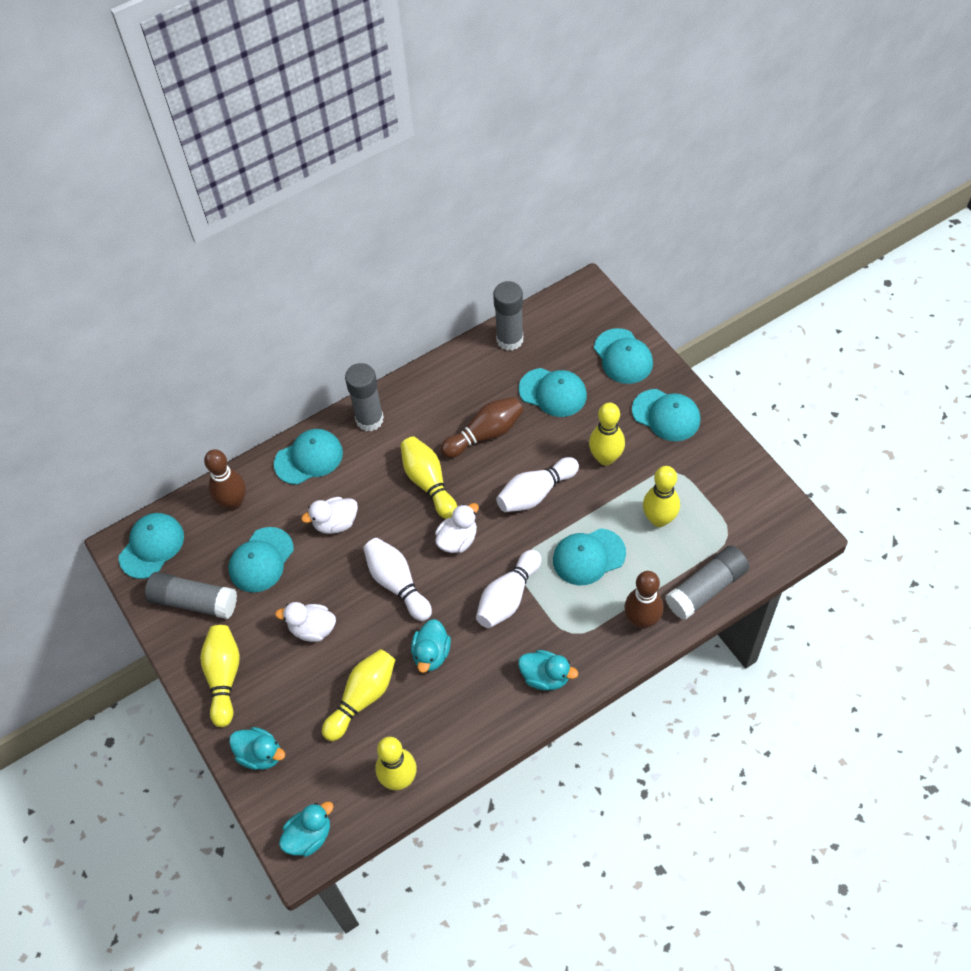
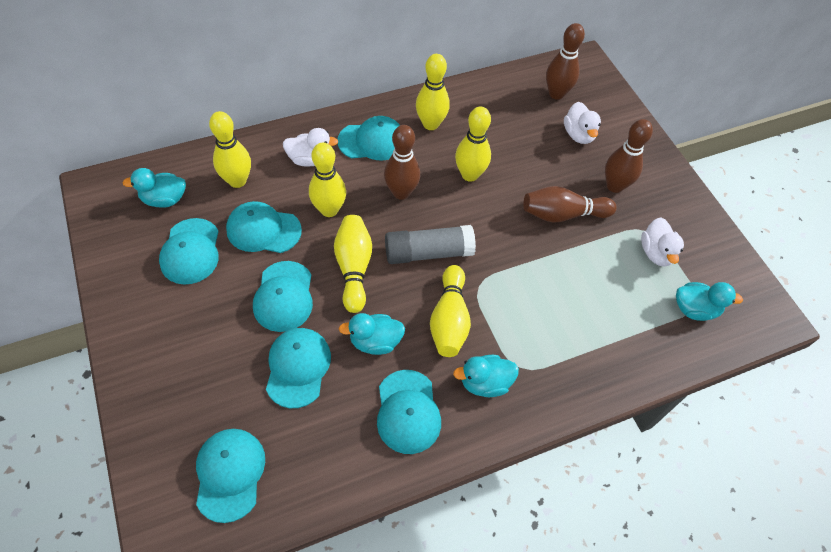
brown bowling pin: [204,449,246,510] [441,397,524,458] [624,571,664,629] = 3 -> [384,125,420,200] [523,186,617,222] [546,23,585,100] [605,119,653,193] = 4
grey glue stick: [145,572,237,619] [345,363,384,431] [493,281,523,351] [665,545,749,620] = 4 -> [385,225,476,264] = 1
white bowling pin: [363,538,432,621] [476,550,541,628] [496,457,579,512] = 3 -> none = 0

